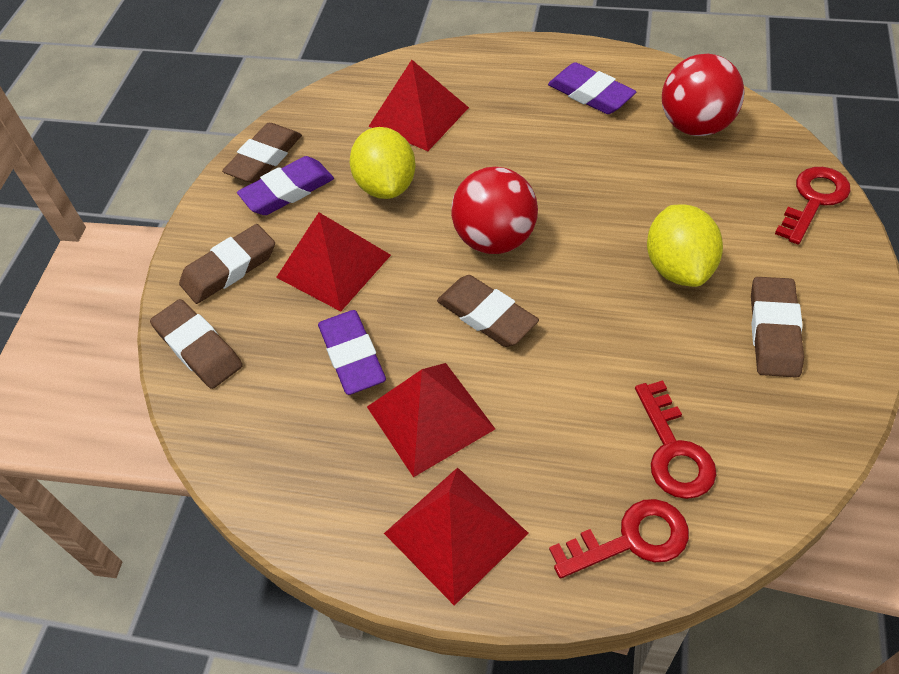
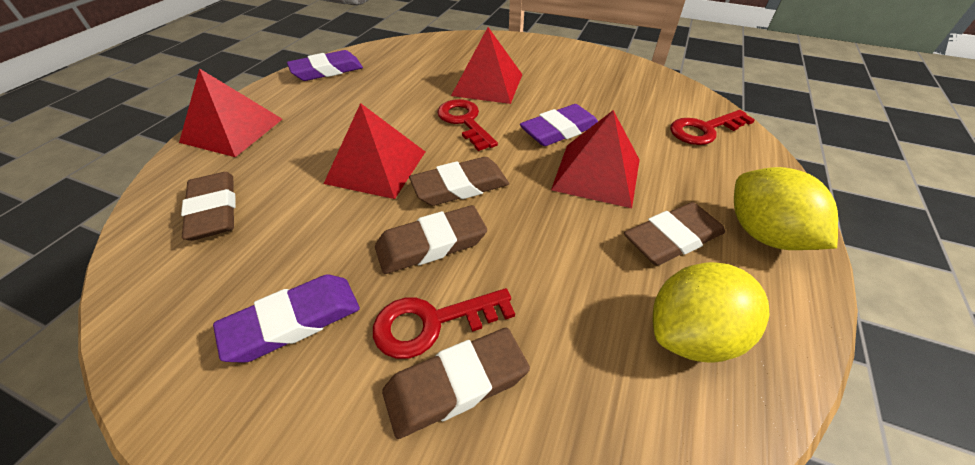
red ball: [451,167,538,254] [662,54,745,136] = 2 -> none = 0

